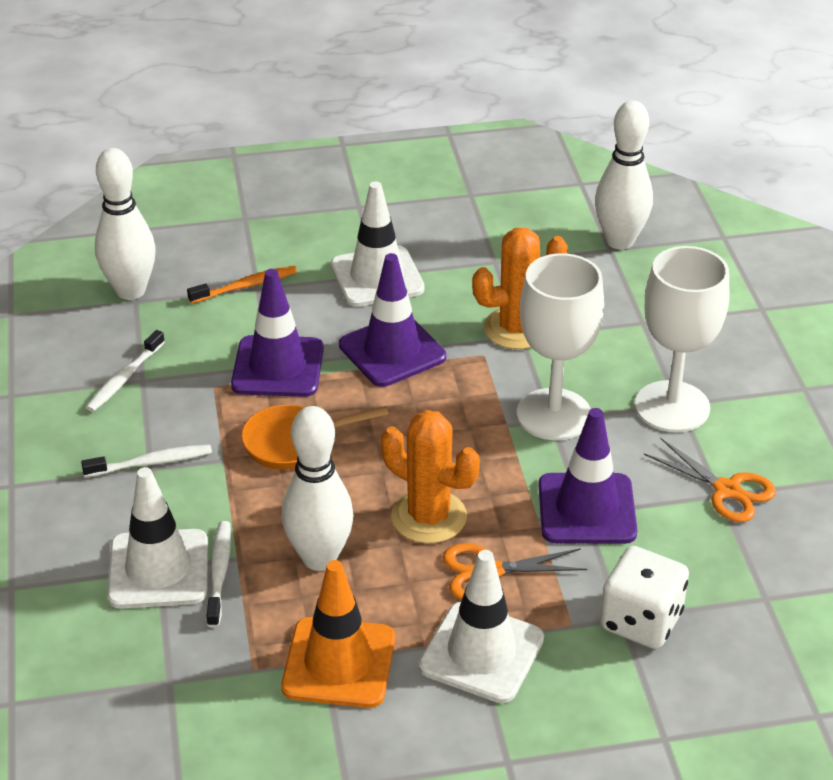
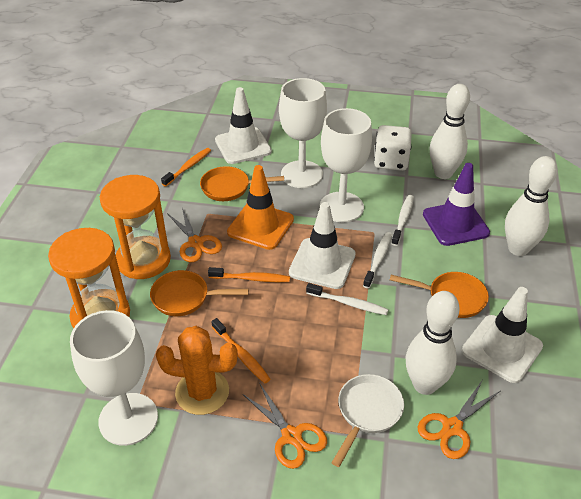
orange cactus: [381,410,480,544] [472,228,568,349] = 2 -> [156,326,238,415] = 1
orange hourglass: none = 0 -> [48,228,130,328] [100,175,171,279] = 2
orange pan: [241,405,388,470] = 1 -> [150,270,249,316] [200,166,284,201] [390,272,489,318] = 3
orange scissors: [442,543,587,600] [644,438,776,522] = 2 -> [167,208,222,262] [242,383,327,469] [418,381,500,459] = 3
orange toothbrush: [187,266,297,304] = 1 -> [161,148,211,187] [208,267,290,282] [211,318,270,383] = 3
purple traffic cone: [231,269,324,397] [339,253,446,387] [539,408,637,544] = 3 -> [423,163,490,246] = 1
white goblet: [517,253,604,440] [635,246,729,432] = 2 -> [70,310,158,446] [279,78,327,188] [320,108,372,222] = 3
white pan: none = 0 -> [331,374,404,467] = 1

